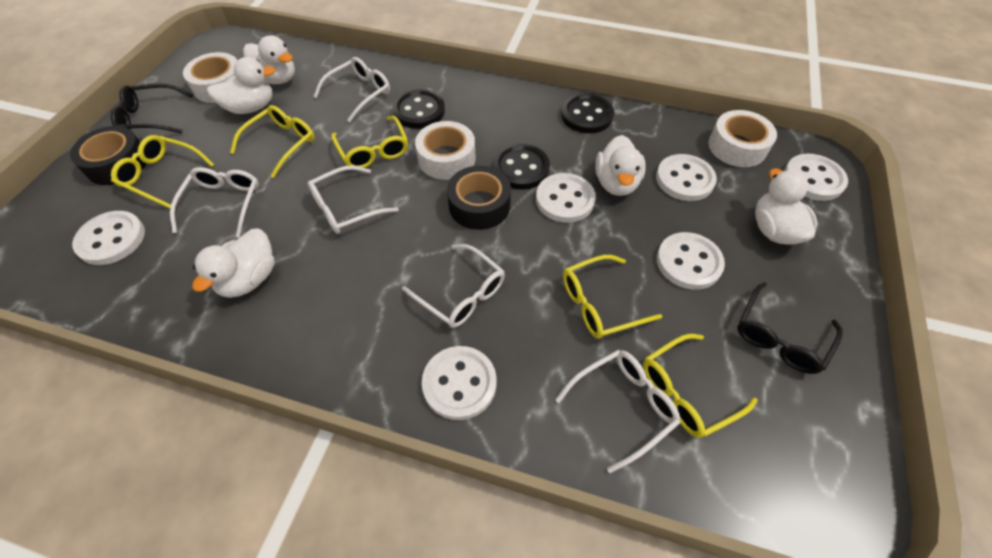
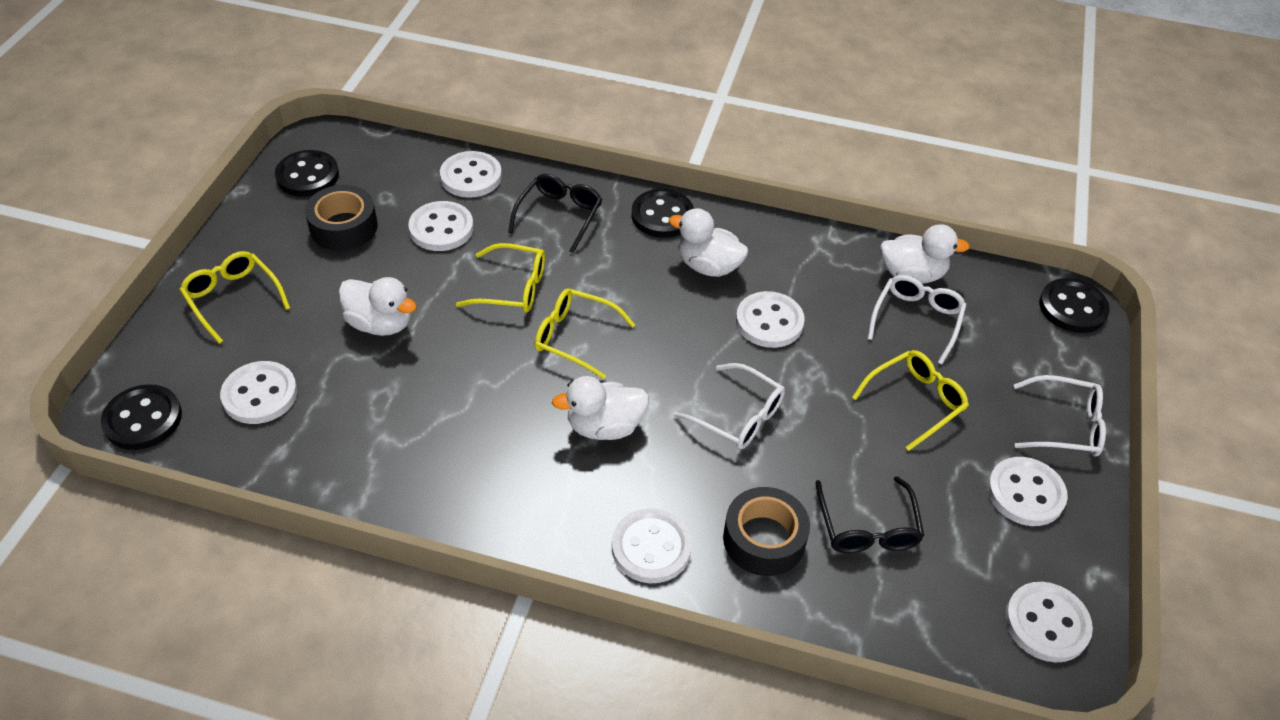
black button: [393,89,445,129] [493,144,550,190] [561,93,614,133] = 3 -> [101,384,182,450] [275,150,339,197] [632,189,694,238] [1039,278,1110,333] = 4
white button: [72,211,145,265] [422,346,497,420] [536,173,596,223] [656,154,717,201] [657,232,725,290] [784,154,848,201] = 6 -> [220,361,297,424] [408,201,474,251] [440,151,502,198] [612,508,692,583] [736,291,805,348] [988,457,1068,526] [1005,582,1093,662] = 7
white duck: [192,228,275,298] [207,57,276,114] [243,35,295,84] [595,135,646,196] [755,168,818,245] = 5 -> [338,277,417,336] [552,376,649,440] [669,208,748,277] [880,224,970,284] = 4
white glasses: [170,167,259,238] [307,166,398,234] [313,57,390,122] [402,244,505,328] [555,350,681,473] = 5 -> [674,363,785,450] [867,275,966,364] [1014,375,1106,457] = 3
white tape: [183,52,237,103] [415,121,476,180] [708,110,777,167] = 3 -> none = 0
yellow glasses: [111,135,214,209] [230,105,315,178] [331,116,408,168] [563,255,662,338] [643,334,758,438] = 5 -> [179,251,290,344] [456,243,545,313] [535,289,635,379] [852,350,969,451] = 4

